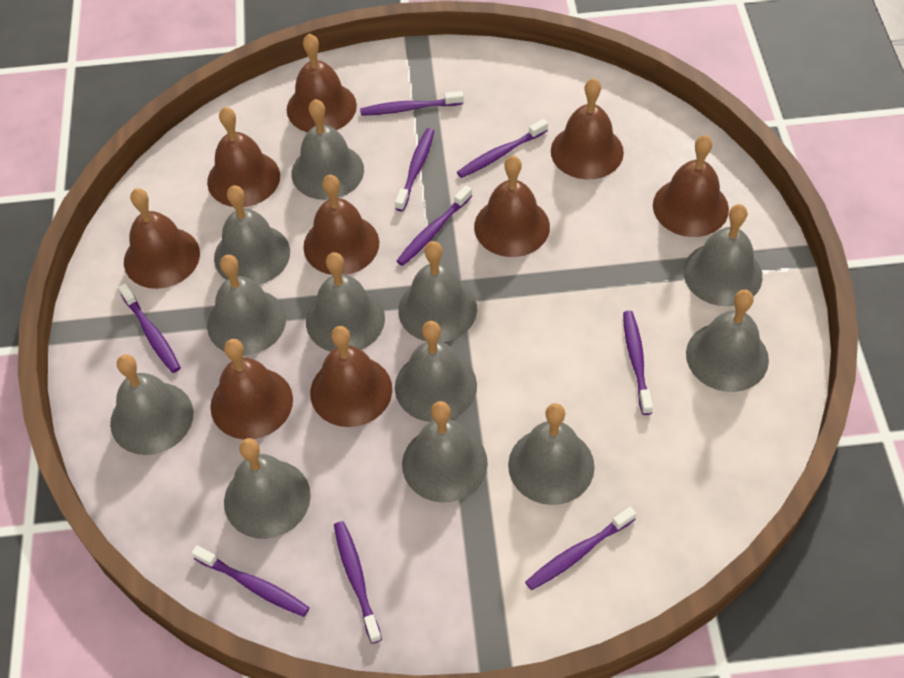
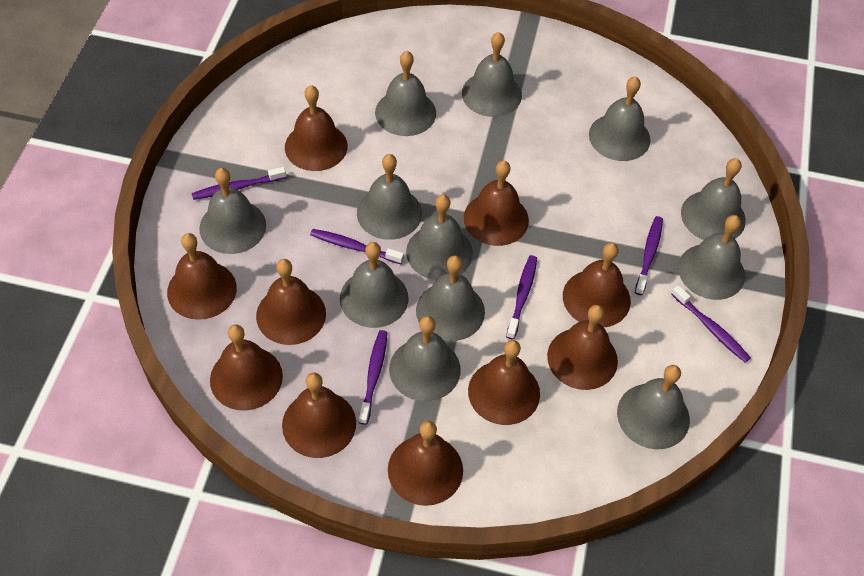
brown bell: [124,188,200,289] [207,107,280,207] [210,339,293,439] [287,34,357,132] [303,175,379,275] [310,326,392,427] [474,156,550,257] [551,78,624,179] [653,135,729,237] = 9 -> [167,233,237,320] [210,325,283,411] [256,259,326,345] [282,373,356,458] [285,85,348,171] [388,421,463,506] [464,160,529,246] [468,340,540,425] [547,305,618,390] [563,243,631,328] = 10
purple toothbrush: [118,283,181,373] [192,546,309,617] [334,521,382,644] [360,91,464,116] [395,128,434,211] [397,185,472,266] [457,119,548,178] [525,507,636,590] [623,311,653,415] = 9 -> [192,167,286,200] [310,229,404,264] [359,330,387,425] [506,255,537,340] [635,216,663,295] [671,285,751,363] = 6

